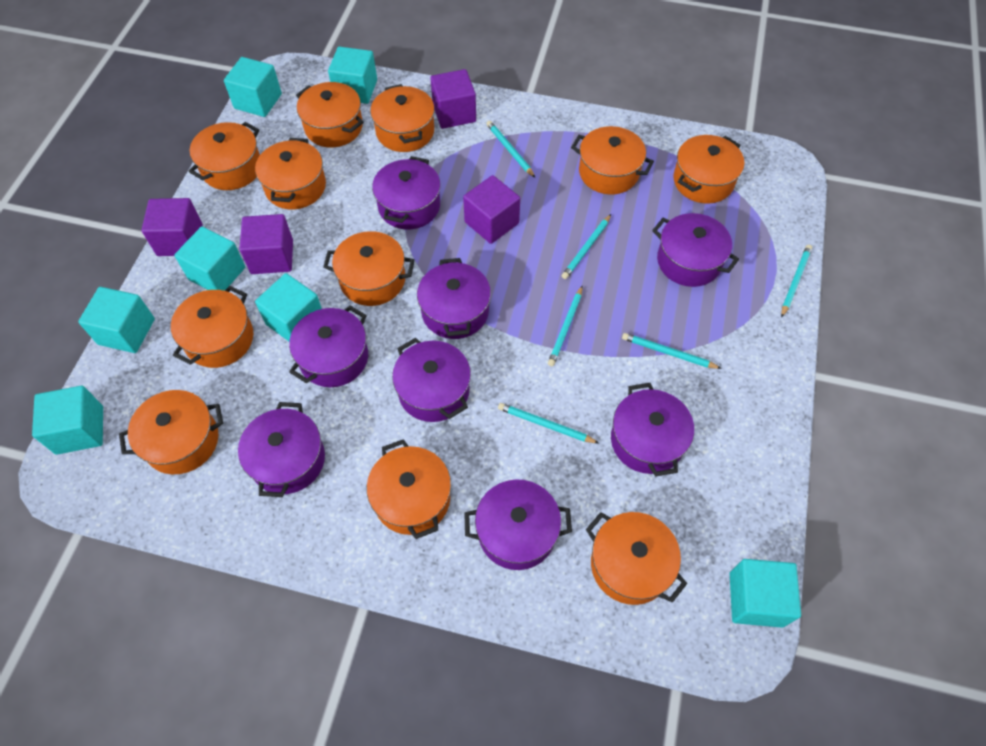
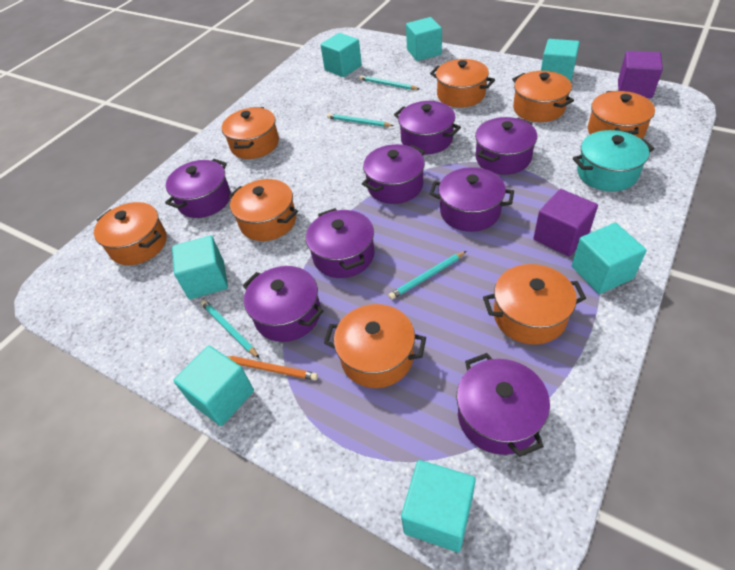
orange pencil: none = 0 -> [226,356,318,380] = 1
orange pot: [119,390,224,474] [171,286,253,368] [189,122,260,190] [255,138,326,209] [296,82,364,147] [323,231,415,306] [367,439,451,539] [370,84,435,152] [571,126,654,195] [586,512,687,605] [673,135,744,204] = 11 -> [94,202,167,265] [222,107,279,159] [228,179,298,241] [324,304,426,388] [430,59,495,108] [483,264,586,345] [512,71,574,122] [588,91,655,139] = 8
purple cube: [142,198,203,256] [239,214,293,274] [430,69,476,129] [463,175,520,244] = 4 -> [533,189,598,256] [618,51,663,98] = 2
turquoise pencil: [486,121,535,178] [498,403,599,443] [548,286,582,366] [562,214,611,279] [622,333,722,369] [781,245,812,318] = 6 -> [201,300,259,358] [327,113,394,127] [359,75,419,90] [389,251,466,300] = 4
turquoise pot: none = 0 -> [573,130,654,191] = 1

